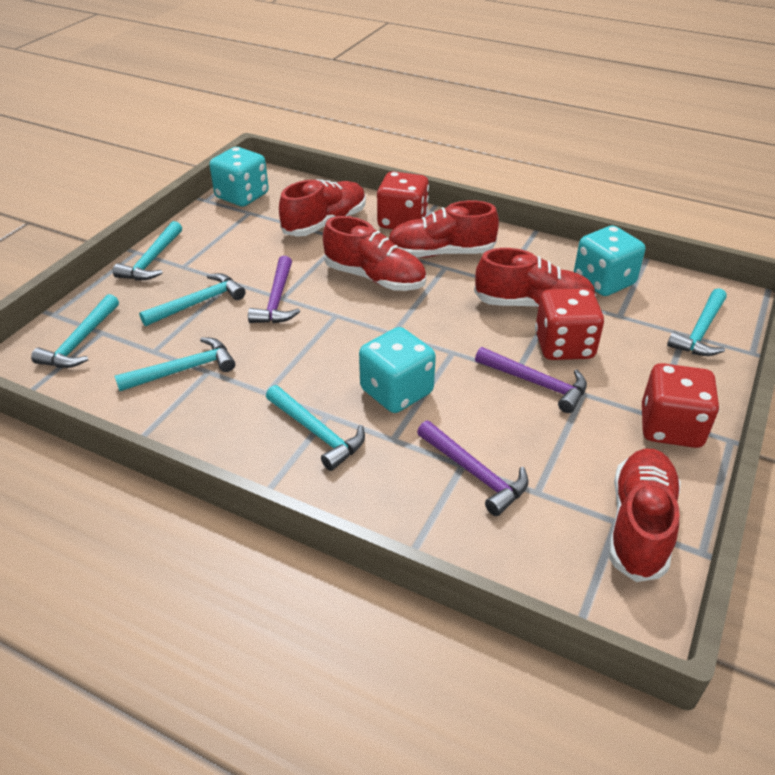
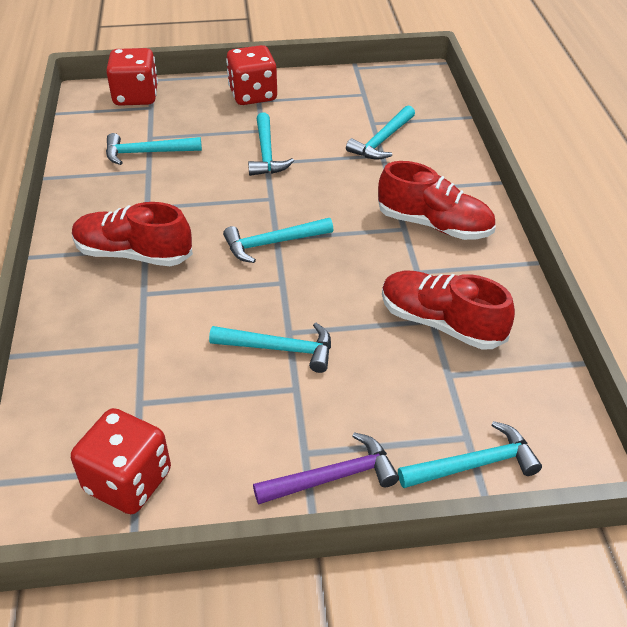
purple hammer: [248,256,300,323] [417,421,528,516] [475,347,587,413] = 3 -> [253,432,399,505] = 1
red shoe: [279,179,366,237] [323,216,426,291] [389,200,499,258] [474,248,596,308] [609,449,681,582] = 5 -> [72,202,193,266] [378,161,496,240] [382,271,515,350] = 3
turquoise dice: [209,147,268,207] [359,327,436,413] [574,226,645,296] = 3 -> none = 0

